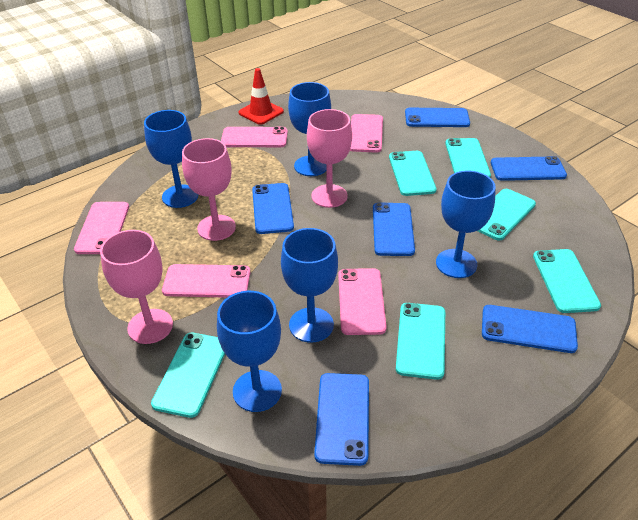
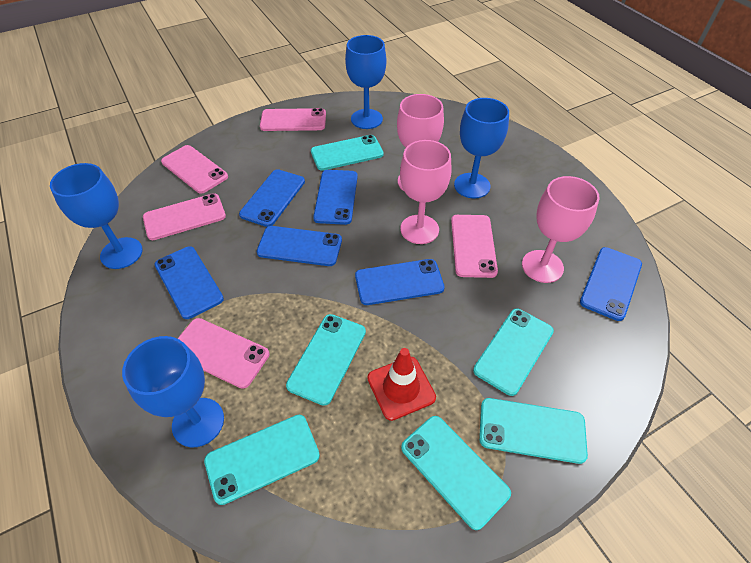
blue goblet: [144,110,198,208] [217,291,282,412] [281,228,338,343] [288,82,331,176] [436,170,496,278] = 5 -> [50,163,143,269] [122,336,224,447] [345,35,386,129] [454,98,509,198] = 4

